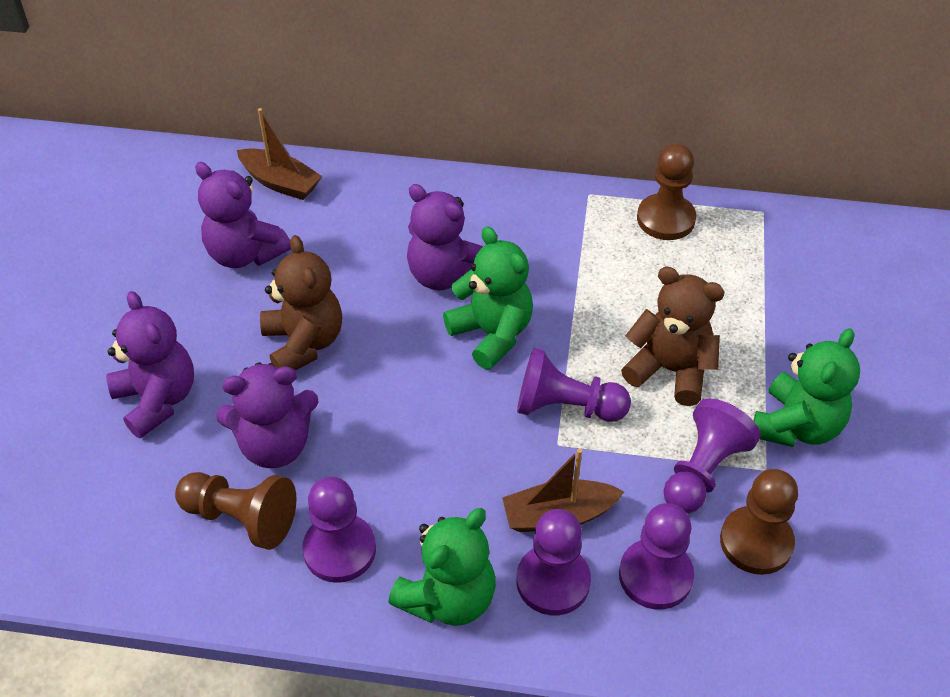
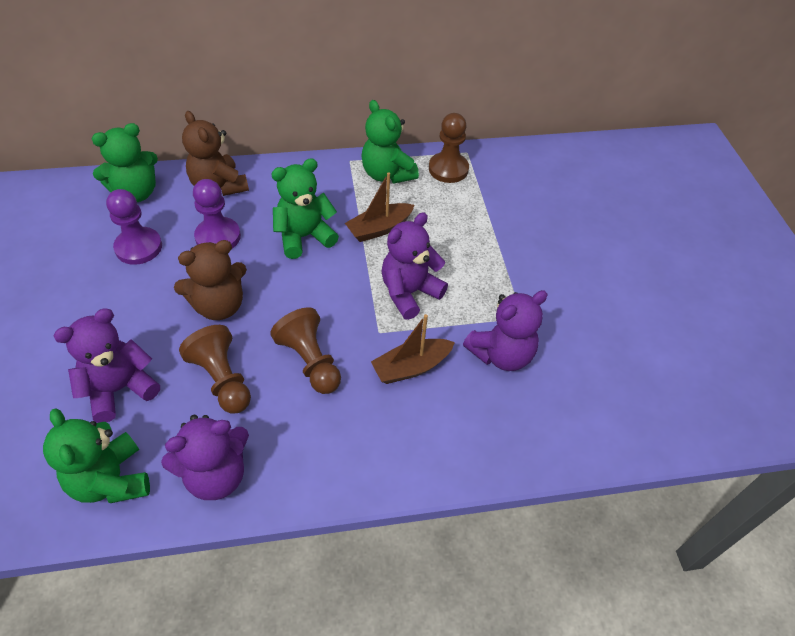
green teddy bear: [388,508,496,626] [443,226,533,369] [753,328,860,447] = 3 -> [43,408,150,503] [92,123,158,202] [271,158,339,259] [361,100,419,183] = 4
purple pawn: [302,477,376,583] [517,348,631,422] [517,509,591,615] [619,503,694,610] [663,399,761,514] = 5 -> [106,189,162,265] [193,179,241,249] = 2

